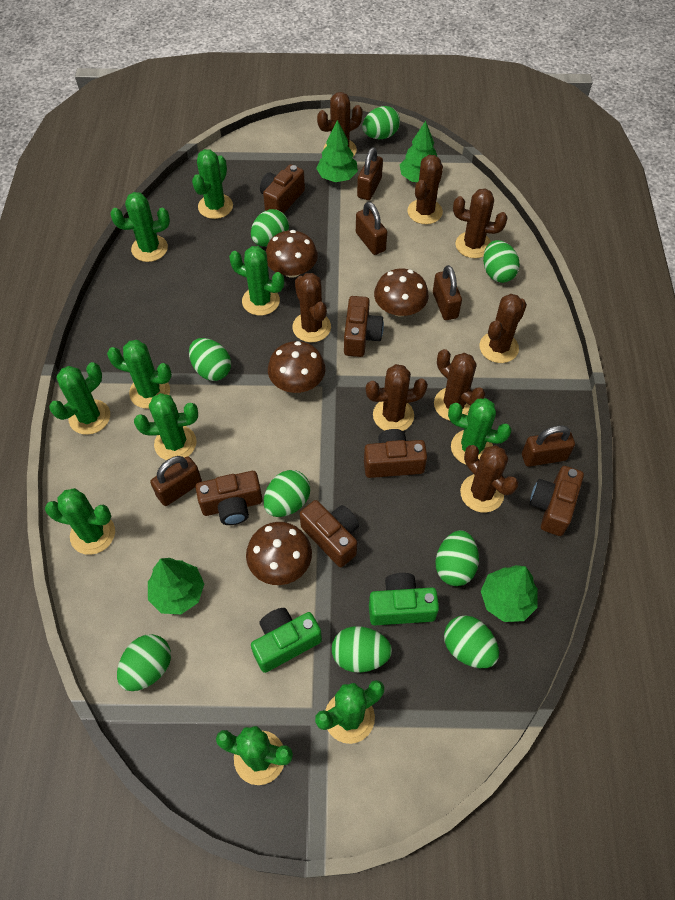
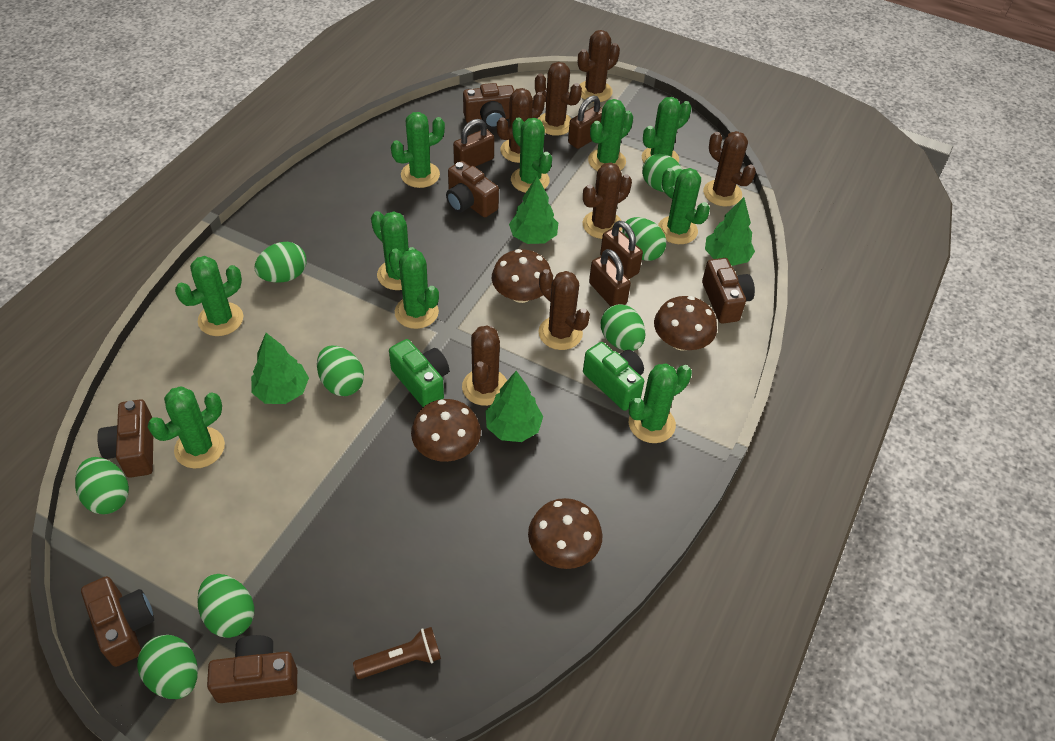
brown cactus: [292,273,331,342] [317,92,363,157] [366,364,428,431] [407,155,443,224] [434,349,485,421] [453,189,508,258] [460,445,519,512] [479,294,527,363] = 8 -> [462,325,507,406] [497,88,545,163] [535,62,582,136] [539,269,590,350] [578,30,620,102] [583,162,632,239] [703,131,756,206] = 7
brown flashlight: none = 0 -> [353,627,441,679] = 1
brown padlock: [150,456,202,506] [356,202,387,255] [357,147,383,200] [433,265,462,320] [522,425,575,467] = 5 -> [453,119,494,167] [568,95,602,149] [589,249,631,306] [600,221,643,279] = 4
green egg: [117,634,171,691] [189,338,231,381] [251,209,289,247] [264,470,310,517] [332,626,392,673] [363,106,400,139] [435,530,479,586] [444,615,499,668] [483,240,520,283] = 9 -> [75,457,129,514] [137,635,198,699] [197,574,254,638] [254,242,306,282] [317,346,364,396] [601,304,645,351] [622,217,666,261] [642,154,683,192] = 8

